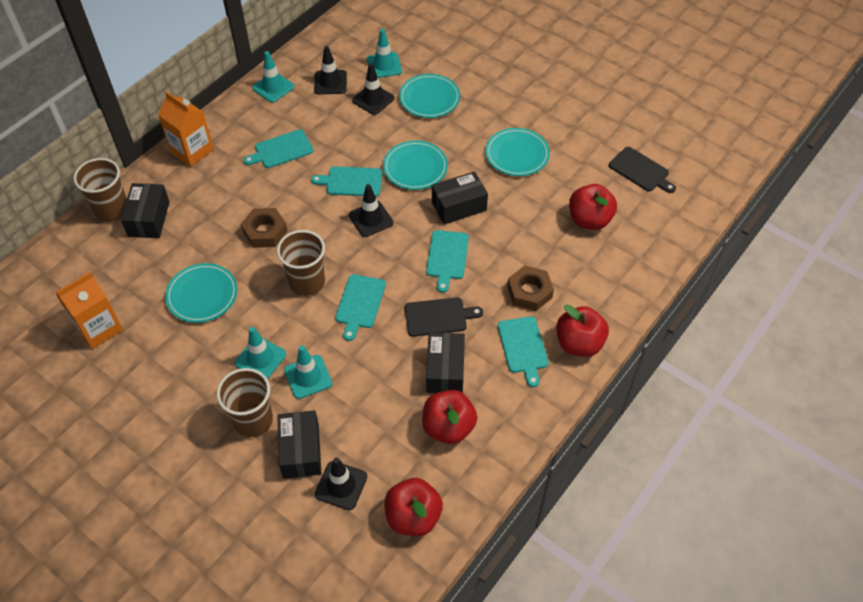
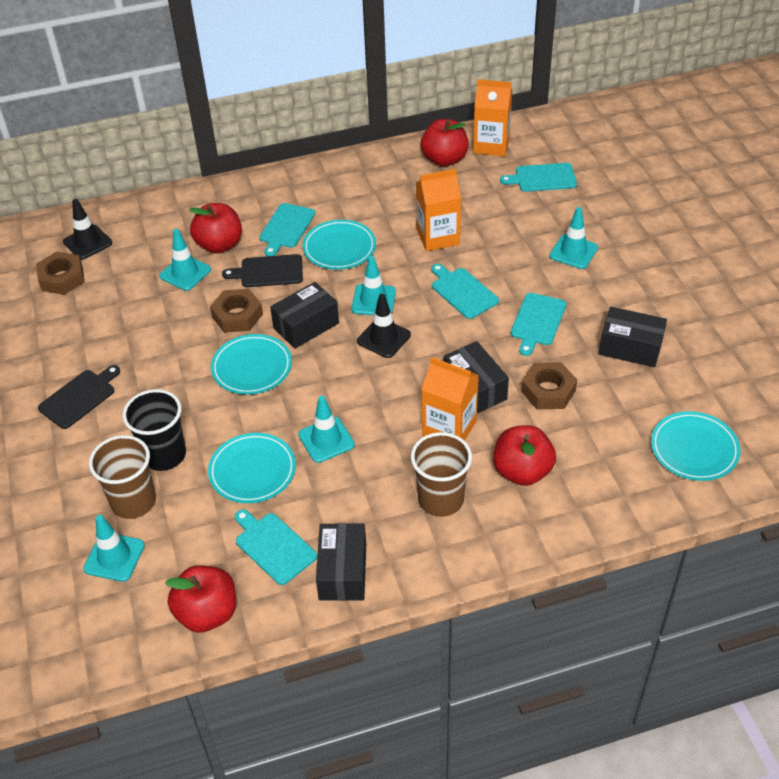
black cup: none = 0 -> [123,389,186,471] = 1
black traffic cone: [314,46,347,94] [315,458,367,510] [349,184,393,237] [352,63,394,115] = 4 -> [63,199,112,260] [357,294,411,358] = 2
brown cup: [73,158,127,222] [217,368,273,437] [277,230,325,296] = 3 -> [89,435,156,519] [411,432,472,517] = 2
brown nut: [241,208,288,248] [507,265,554,311] = 2 -> [36,252,85,295] [210,289,263,333] [521,362,577,409] = 3
orange carton: [55,272,123,349] [158,91,214,167] = 2 -> [416,169,461,251] [421,357,479,441] [473,79,513,156] = 3
turquoise traffic cone: [235,327,286,379] [252,51,294,103] [284,346,332,399] [367,29,402,78] = 4 -> [83,515,145,582] [159,229,211,291] [298,396,355,463] [351,256,396,315] [549,207,598,269] = 5

